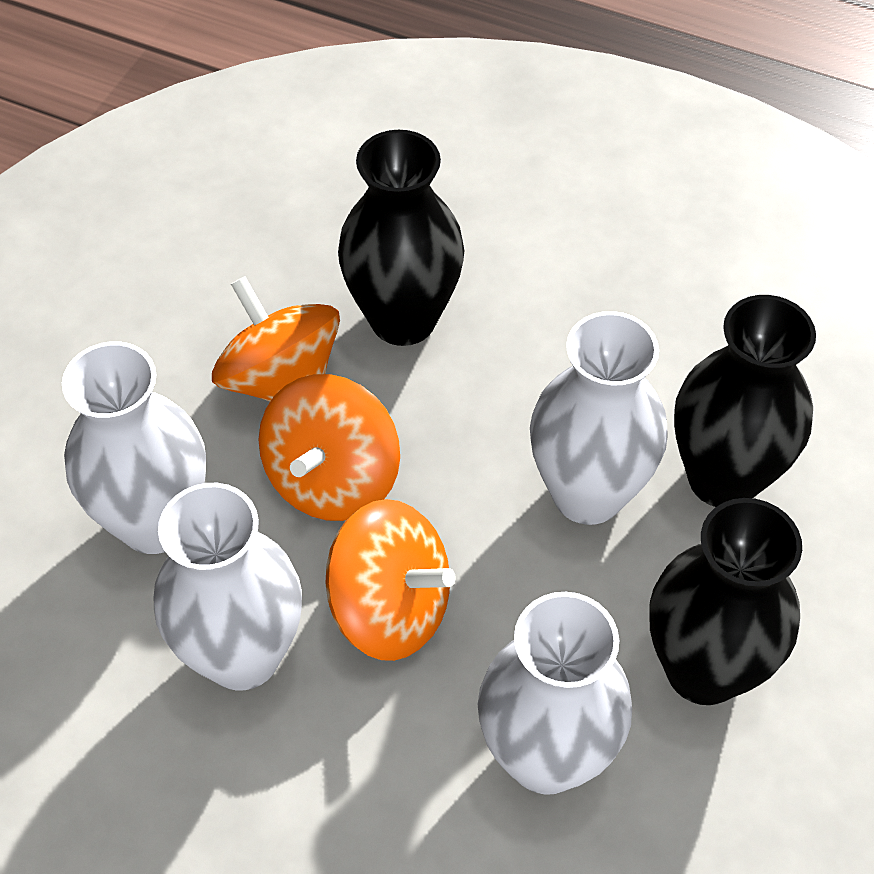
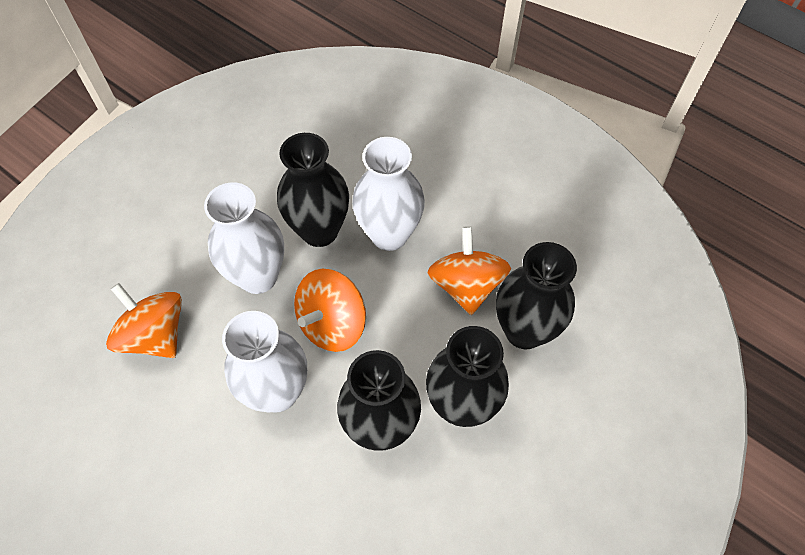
black vase: [338,130,464,346] [650,498,802,705] [674,295,816,507] = 3 -> [277,133,349,247] [337,350,421,451] [426,326,509,427] [496,242,577,349] = 4
white vase: [62,341,206,554] [154,483,302,691] [478,592,632,795] [530,311,668,525] = 4 -> [204,182,284,294] [222,311,307,413] [352,137,425,251] = 3

